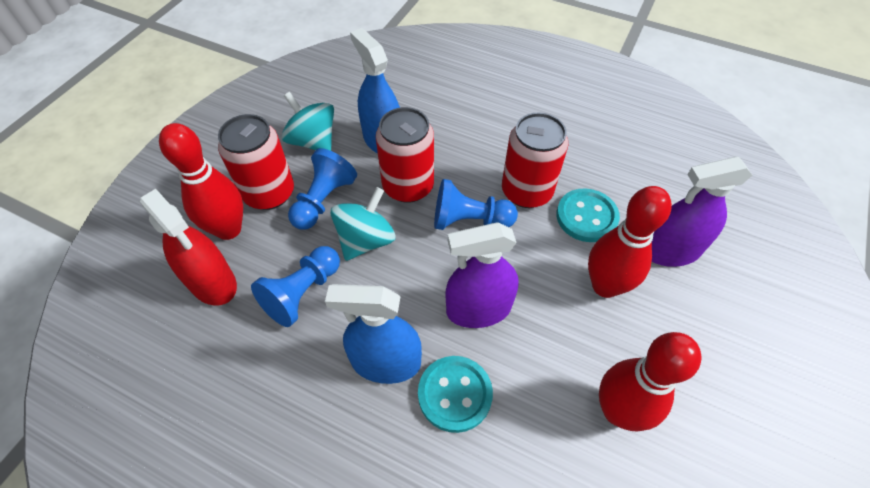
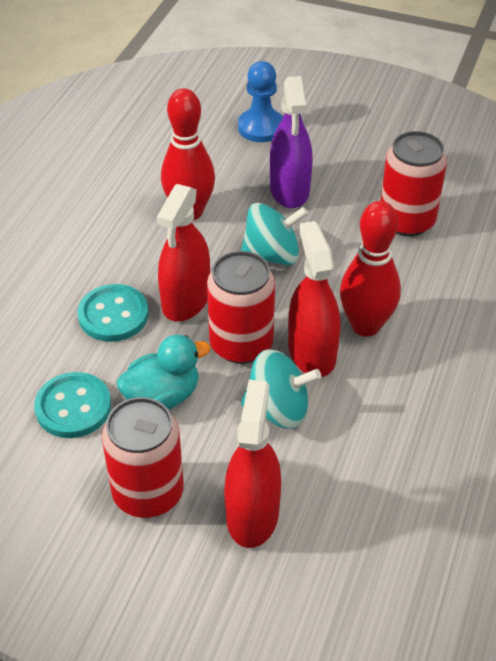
blue pawn: [251,246,340,327] [288,148,357,230] [434,179,518,230] = 3 -> [238,61,283,142] = 1
blue spray bottle: [325,284,422,384] [350,28,400,154] = 2 -> none = 0
purple spray bottle: [446,222,519,328] [652,157,753,267] = 2 -> [270,76,313,208] = 1
red bowling pin: [159,123,243,240] [588,186,672,298] [599,332,701,431] = 3 -> [161,88,215,220] [340,201,401,337] = 2
red spray bottle: [140,189,237,306] = 1 -> [157,184,210,322] [224,380,281,548] [288,221,341,377] = 3
turquoise duck: none = 0 -> [117,335,211,410] = 1

